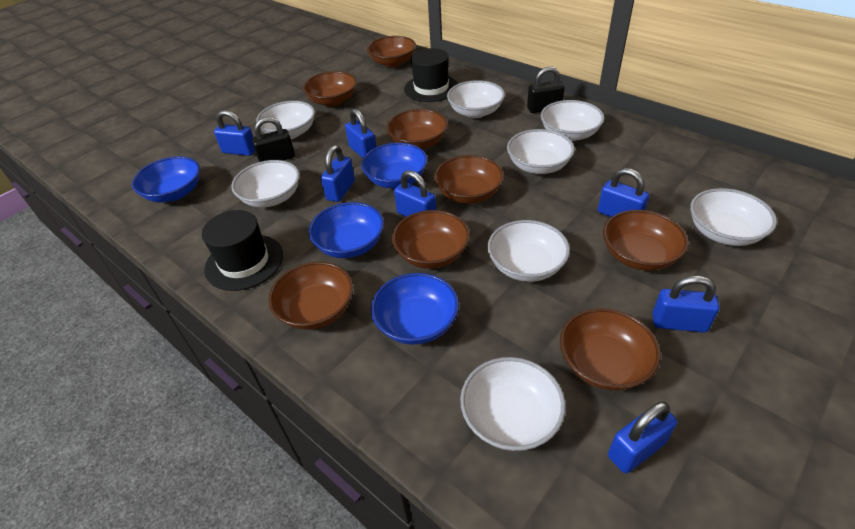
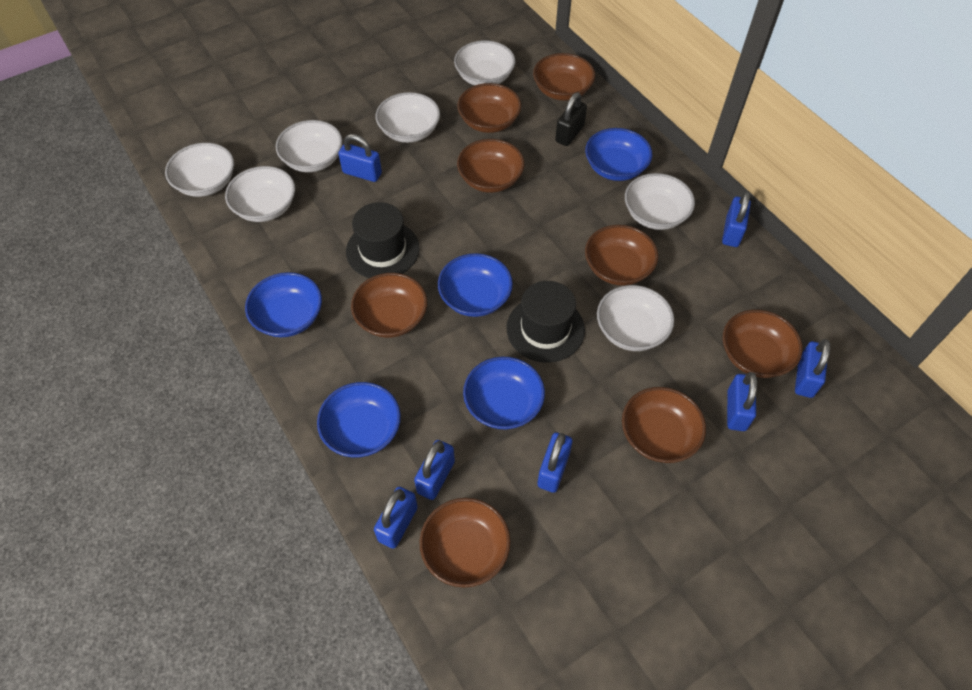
black padlock: [252,117,295,162] [527,66,564,113] = 2 -> [555,92,587,146] = 1
blue bowl: [132,156,200,202] [309,202,384,258] [361,142,428,188] [371,273,459,345] = 4 -> [245,272,322,337] [317,382,401,458] [438,253,513,317] [463,357,545,430] [585,128,652,181] = 5
white bowl: [231,160,300,208] [256,101,315,139] [447,80,505,118] [460,357,566,451] [487,220,570,282] [507,129,575,174] [541,100,604,141] [690,188,777,246] = 8 -> [165,143,234,197] [225,166,295,222] [276,120,343,172] [376,92,440,143] [454,40,515,85] [597,285,674,351] [625,173,695,230] = 7

